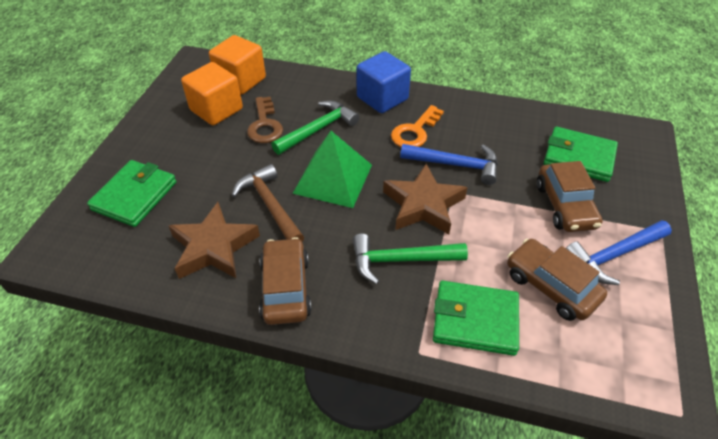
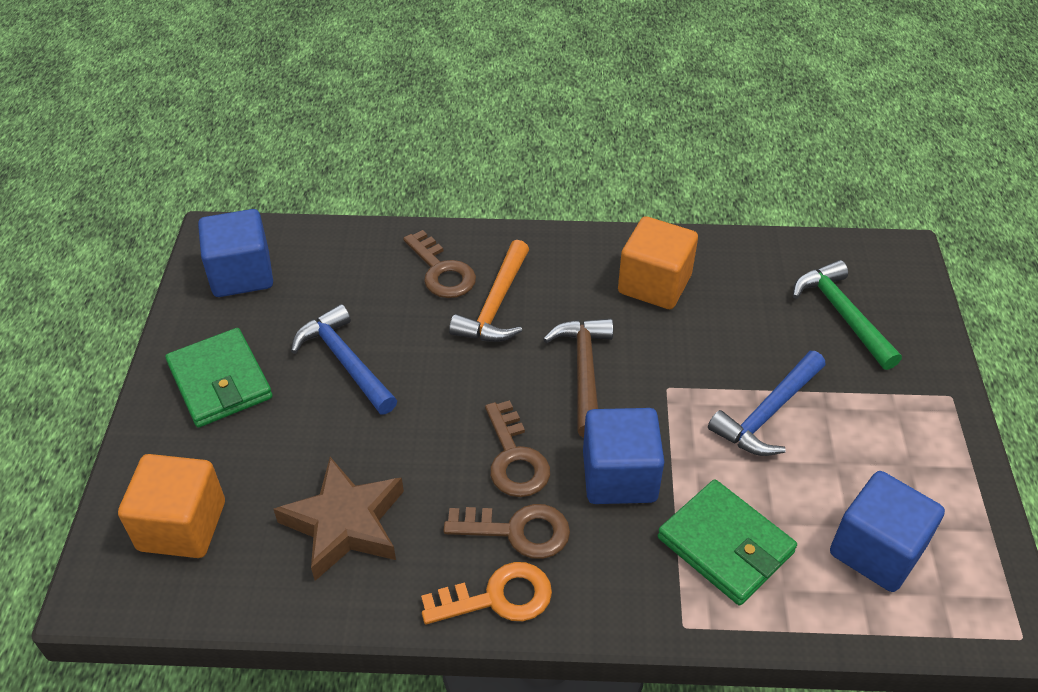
blue cube: [357,51,411,113] = 1 -> [198,209,273,297] [583,408,664,504] [830,471,945,592] = 3
brown car: [259,237,312,325] [507,238,607,321] [537,161,603,232] = 3 -> none = 0
brown key: [247,97,283,143] = 1 -> [403,230,476,298] [443,504,570,559] [485,400,550,497] = 3
brown star: [169,202,260,279] [383,163,468,234] = 2 -> [274,457,404,581] = 1
green hammer: [271,100,359,155] [353,233,468,284] = 2 -> [793,260,902,370] = 1
green pyramid: [292,131,372,208] = 1 -> none = 0
green wallet: [87,160,177,227] [433,281,519,356] [544,127,618,182] = 3 -> [165,328,273,428] [658,479,797,605] = 2
orange hammer: none = 0 -> [449,240,529,342] = 1

